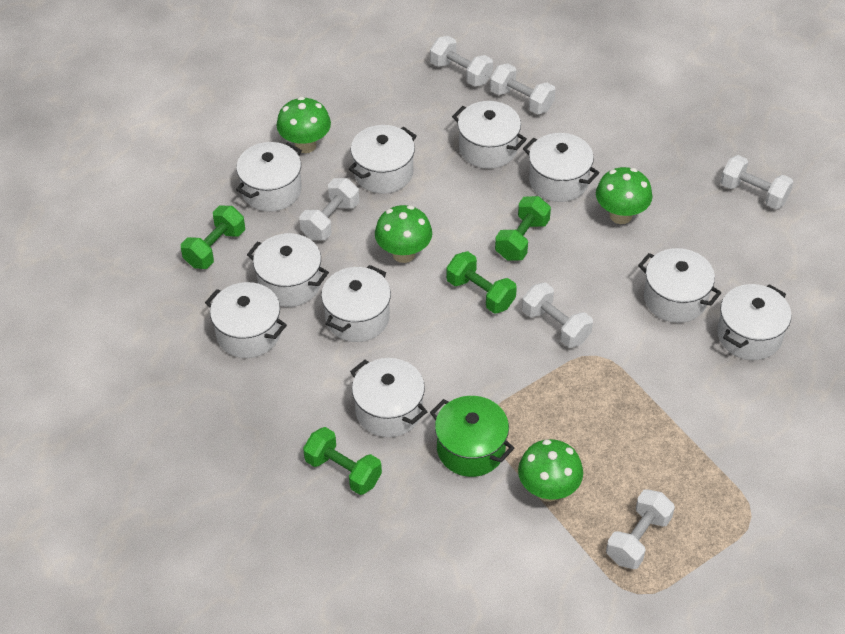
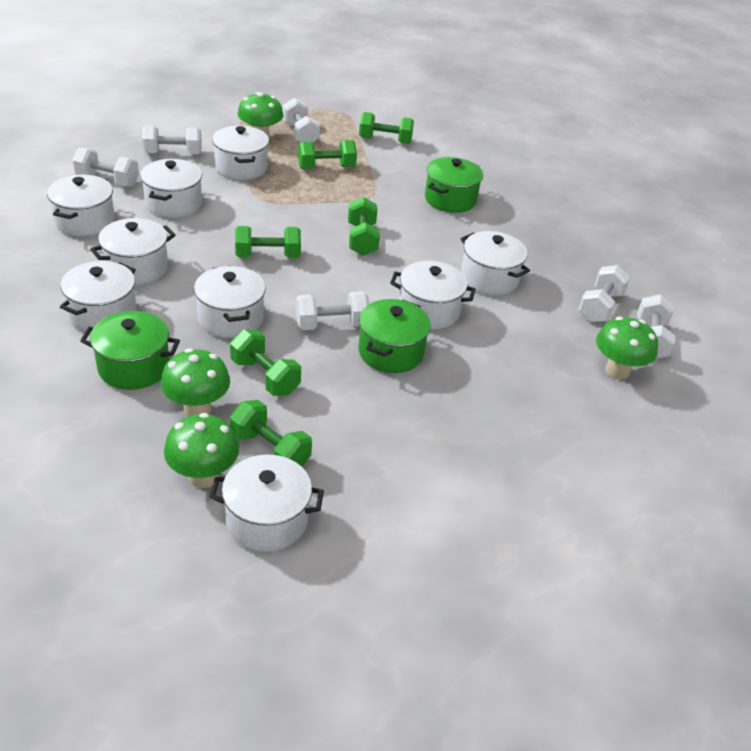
green dumbbell: [181,206,245,269] [303,427,382,495] [446,251,517,314] [495,196,551,260] = 4 -> [230,329,301,396] [230,400,312,467] [235,226,301,258] [298,140,357,169] [348,197,380,256] [359,112,414,144] = 6
green pot: [430,396,514,477] = 1 -> [80,311,180,390] [358,299,431,373] [425,157,483,213] = 3
white pot: [205,282,287,358] [236,142,302,212] [247,233,329,307] [321,265,391,342] [349,125,417,194] [350,358,427,437] [452,101,527,169] [523,133,600,202] [638,248,721,323] [717,284,791,360] = 10 -> [47,175,115,237] [60,261,137,333] [90,218,175,285] [140,159,202,218] [194,266,266,338] [210,455,324,552] [212,126,269,180] [390,261,475,329] [461,231,530,295] = 9

